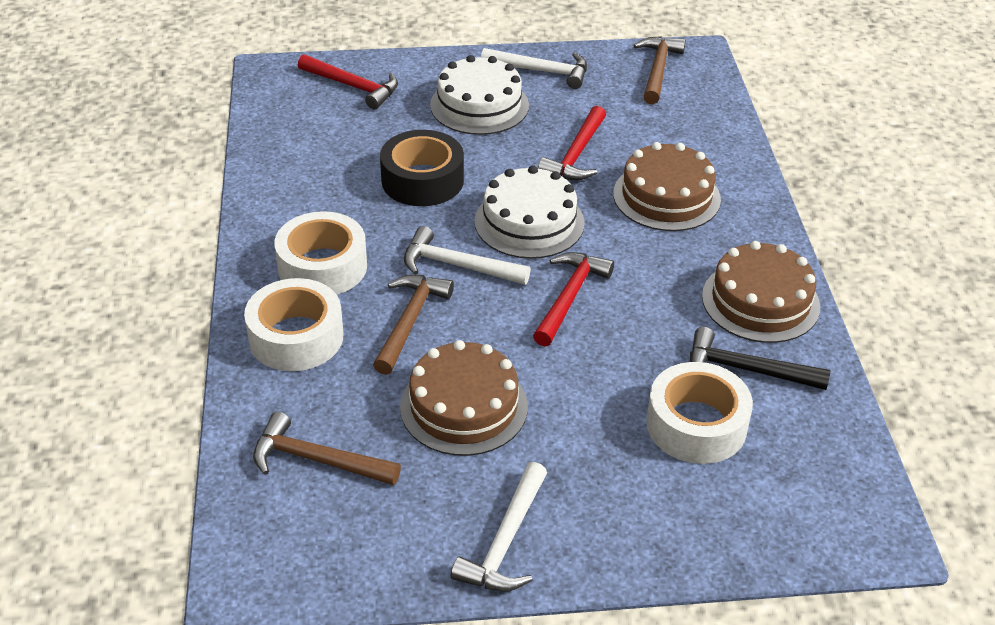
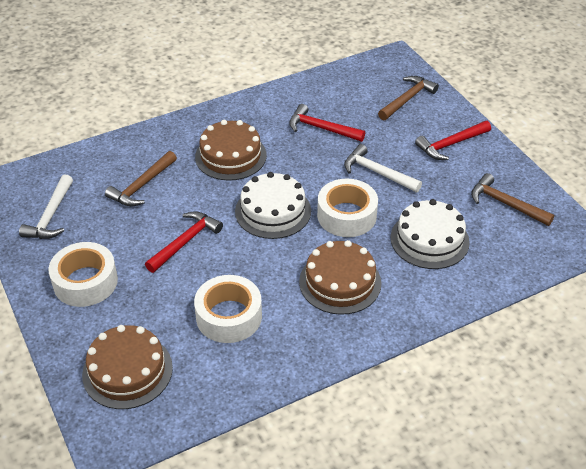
black hammer: [690,327,831,390] = 1 -> none = 0
black tape: [380,130,464,206] = 1 -> none = 0
white hammer: [404,226,531,285] [451,462,547,591] [481,48,587,89] = 3 -> [19,174,73,239] [344,144,422,192] = 2

